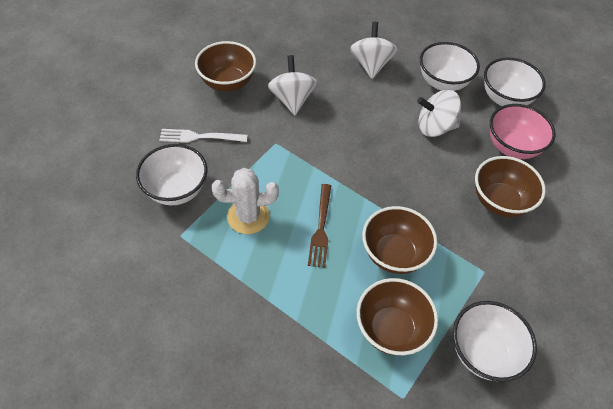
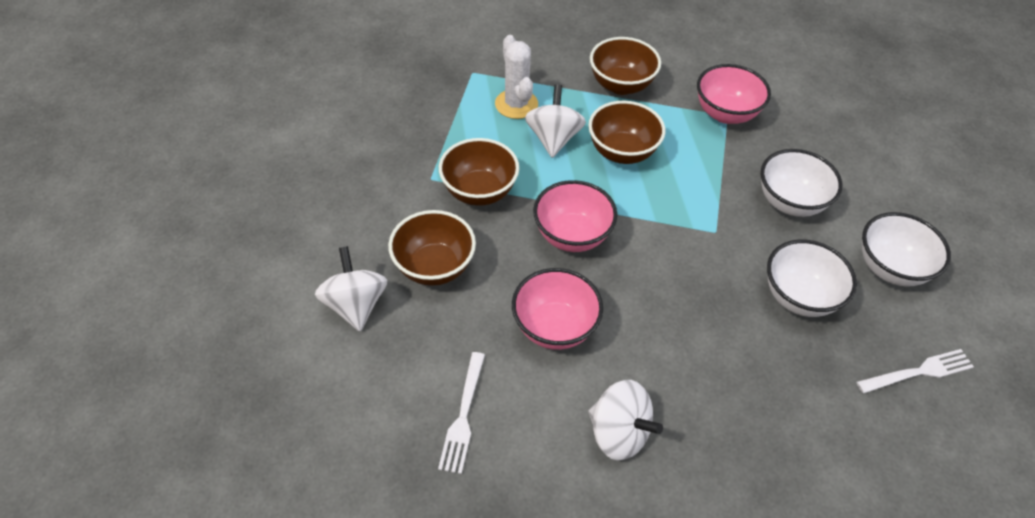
brown fork: [308,184,331,268] = 1 -> none = 0
pink bowl: [490,104,556,159] = 1 -> [512,268,603,350] [533,180,617,252] [697,64,771,124] = 3
white bowl: [136,144,207,205] [420,42,480,91] [453,301,537,382] [484,58,546,106] = 4 -> [761,149,842,217] [767,240,857,317] [862,212,951,287] = 3
white fork: [159,129,248,143] = 1 -> [438,352,485,474] [856,349,974,394] = 2

